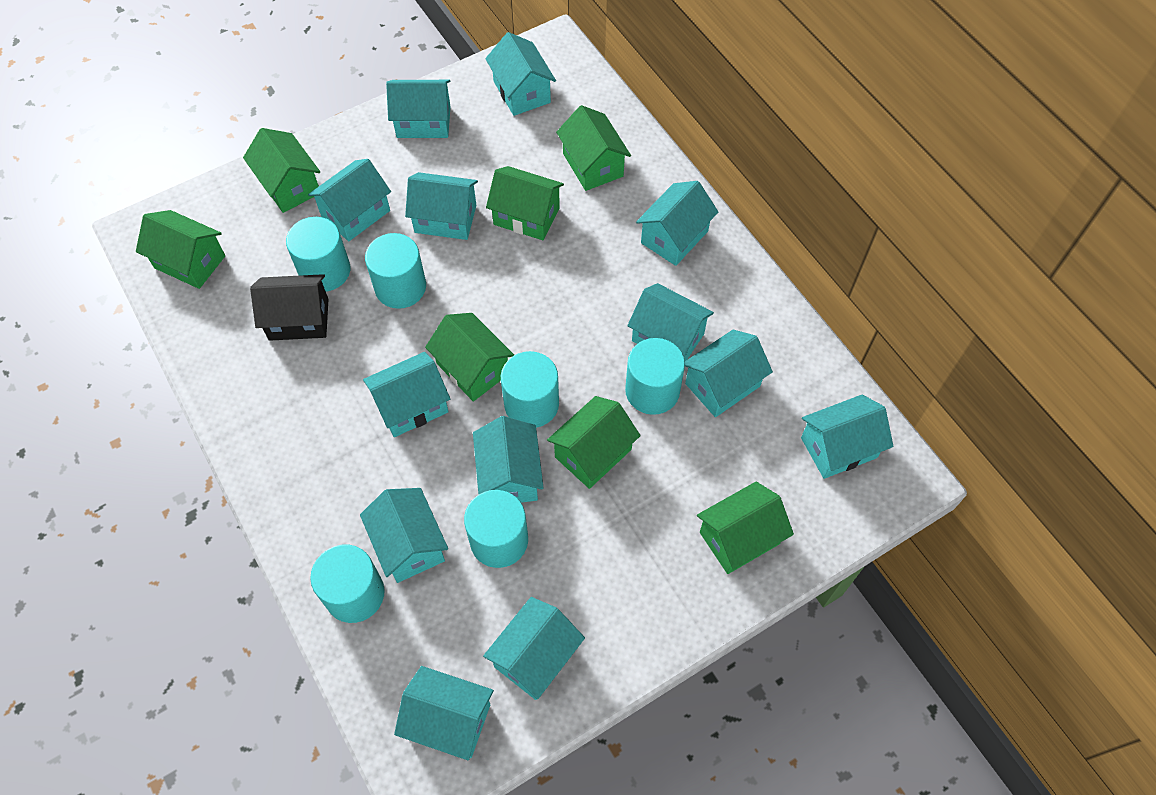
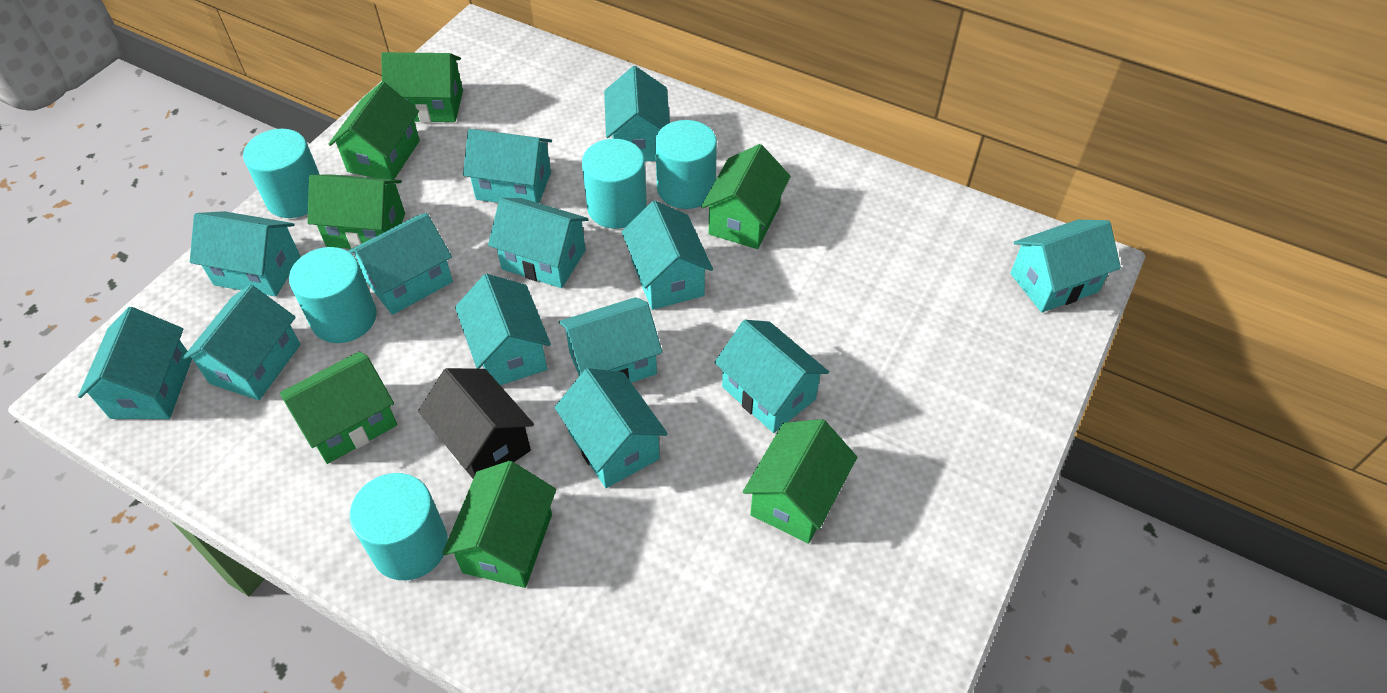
turquoise cylinder: [286,217,350,292] [310,544,385,623] [365,233,426,309] [464,490,528,568] [501,351,559,428] [625,338,685,415] = 6 -> [243,129,320,218] [289,247,377,343] [350,473,448,580] [582,139,647,229] [655,120,717,209] = 5

